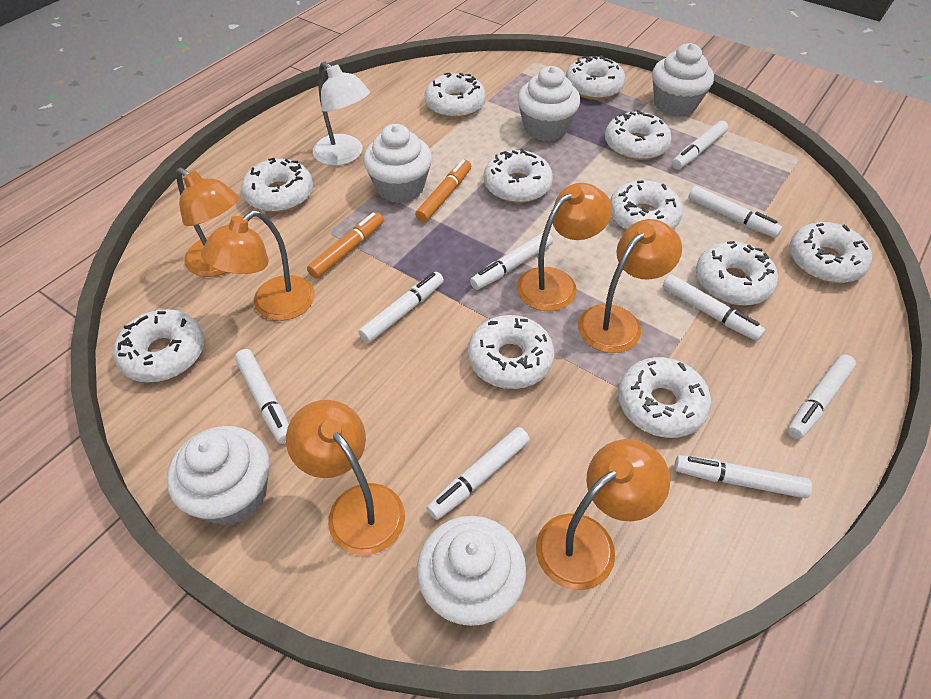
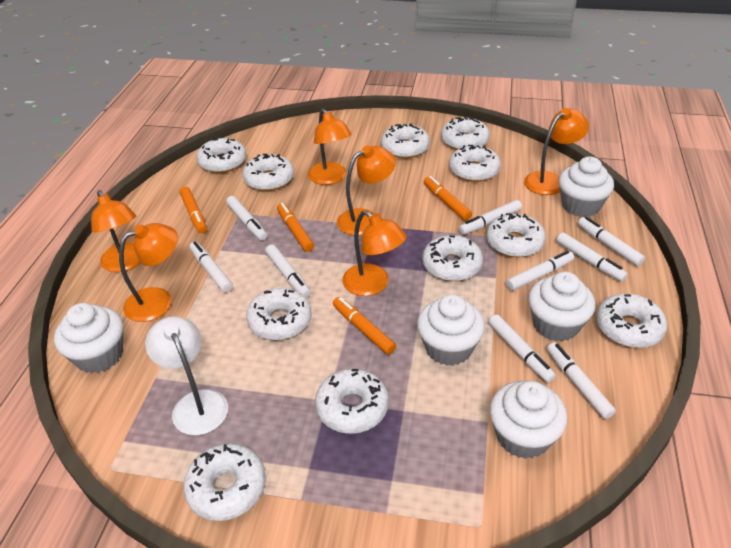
orange marker: [307,212,384,279] [415,160,471,222] = 2 -> [180,187,207,233] [277,203,314,252] [333,297,396,355] [424,176,472,221] = 4

